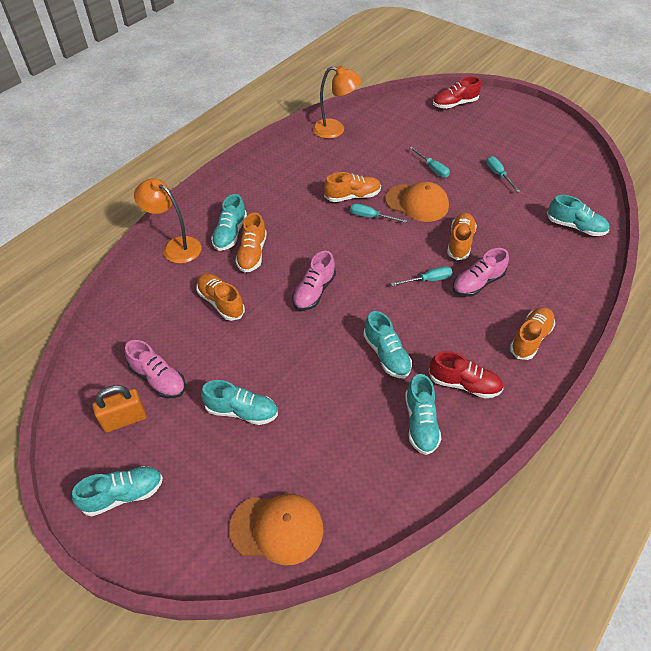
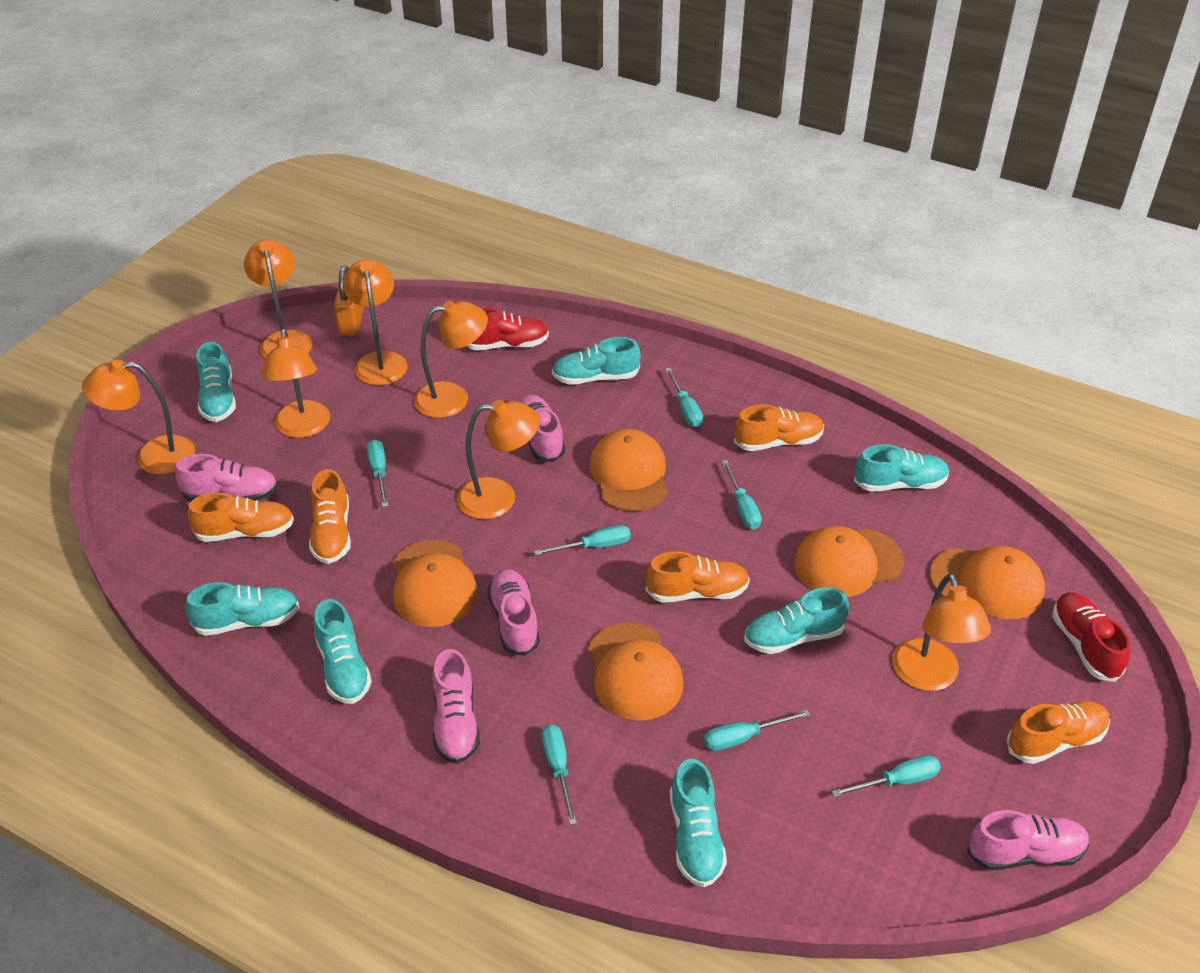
orange cap: [229,494,323,565] [385,182,449,222] = 2 -> [393,540,478,627] [588,622,684,721] [589,429,668,512] [794,526,904,597] [930,546,1045,619] = 5
orange lamp: [134,178,201,264] [313,66,362,139] = 2 -> [82,360,195,474] [244,239,312,358] [261,329,330,438] [343,259,407,385] [414,301,488,418] [457,400,540,519] [892,573,991,691] = 7
pink shoe: [125,340,186,398] [292,251,336,311] [452,248,509,297] = 3 -> [175,454,278,501] [432,649,480,764] [487,569,540,656] [520,394,565,462] [967,810,1090,870] = 5
turquoise screwdriver: [350,203,408,223] [391,266,452,286] [410,147,450,178] [486,156,520,192] = 4 -> [367,439,388,507] [534,525,631,556] [542,724,577,825] [666,368,703,427] [704,710,810,751] [722,460,762,529] [832,755,941,797] = 7
turquoise shoe: [72,466,163,516] [201,380,278,425] [211,194,247,251] [363,311,412,378] [405,374,441,455] [547,195,609,236] = 6 -> [186,582,299,636] [196,342,236,422] [314,599,372,704] [552,337,641,385] [670,759,727,887] [744,587,849,654] [854,444,949,492] = 7

